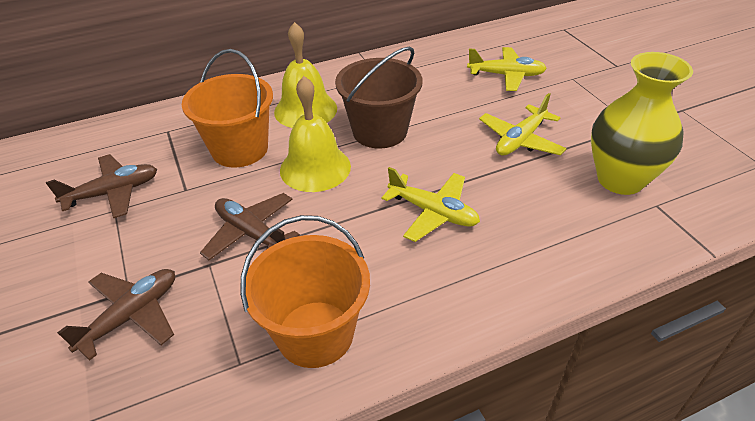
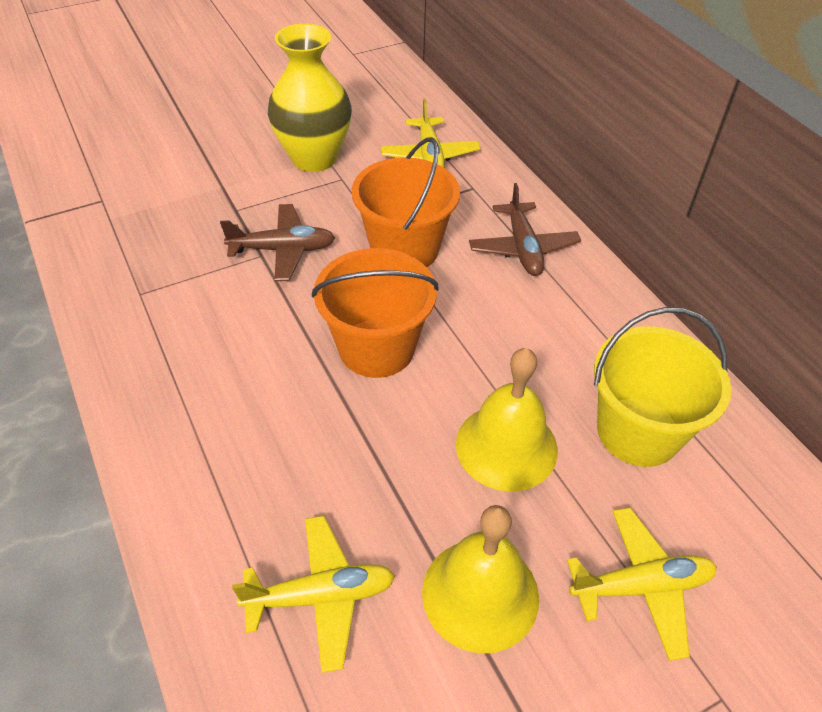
brown bucket: [335,47,423,149] = 1 -> none = 0
brown plane: [46,154,157,218] [57,269,175,361] [200,193,300,260] = 3 -> [220,204,335,281] [469,183,581,276] = 2
yellow bucket: none = 0 -> [594,307,731,467] = 1

